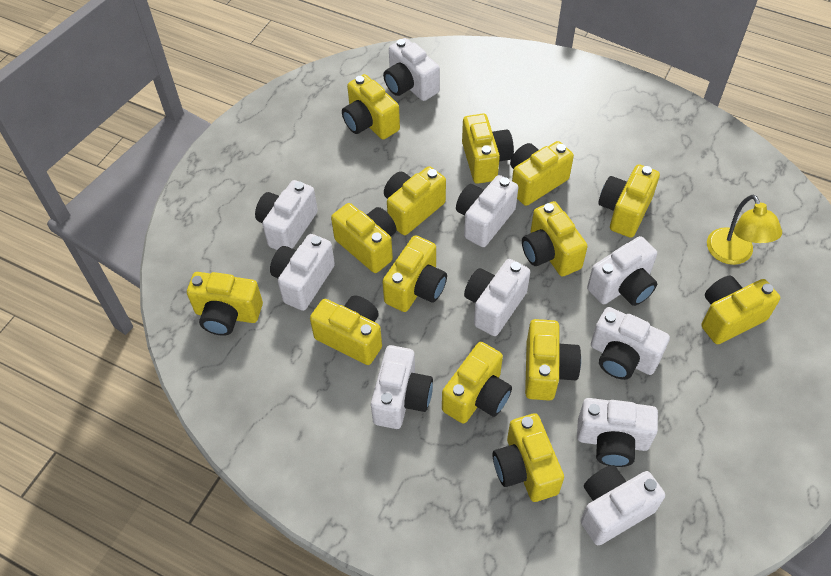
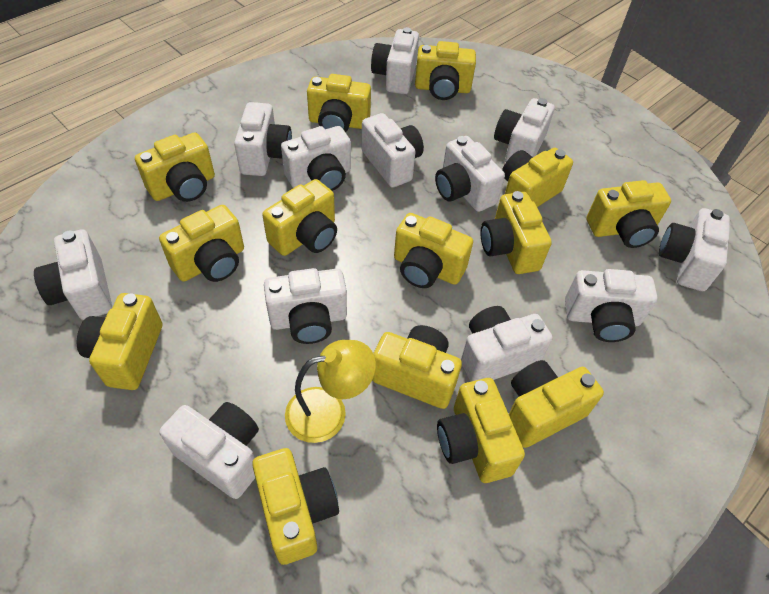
white camera: [255,180,318,250] [270,234,335,311] [371,345,433,429] [383,38,440,101] [456,175,518,247] [464,259,530,336] [577,398,658,467] [581,465,665,545] [587,236,657,306] [591,307,670,380] = 10 -> [34,229,112,320] [159,402,259,499] [234,102,292,176] [264,268,347,344] [281,126,351,191] [361,113,424,188] [371,27,419,94] [435,136,505,212] [461,306,552,382] [494,98,555,162] [565,269,658,342] [659,208,730,291] = 12

